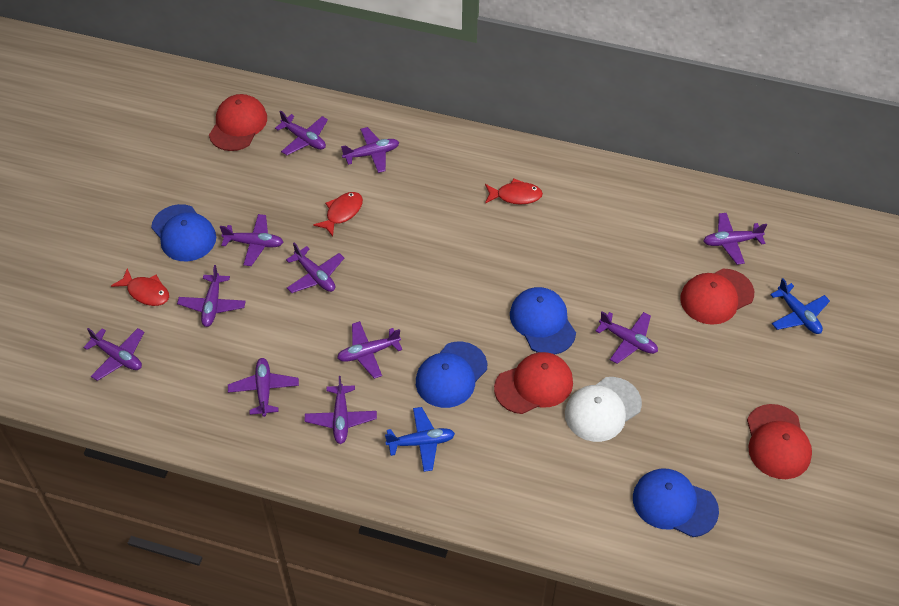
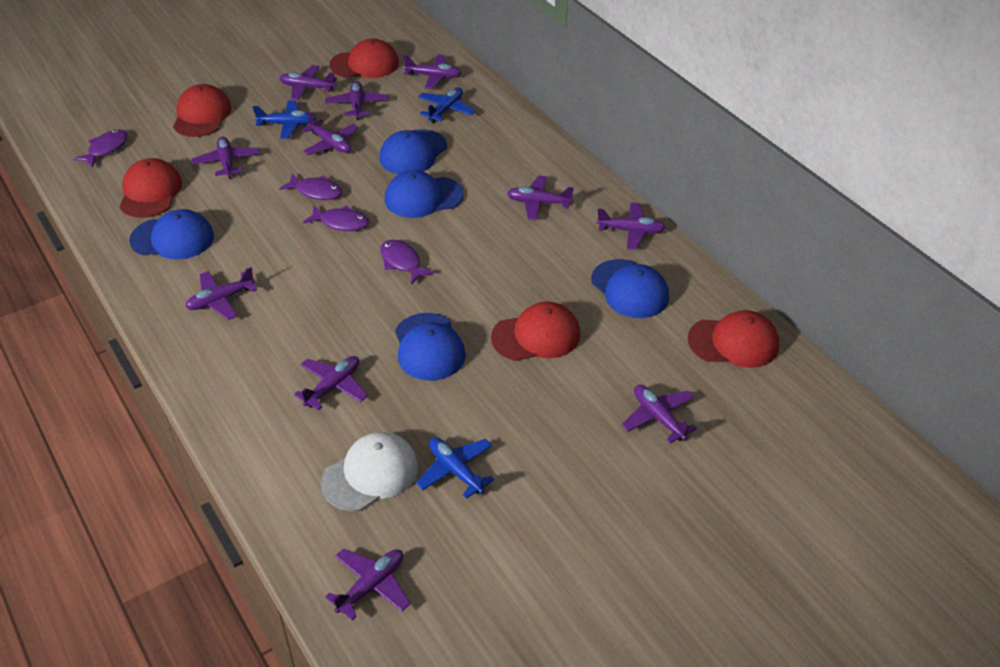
blue cap: [151,204,216,261] [416,342,487,408] [510,287,576,355] [633,468,719,537] = 4 -> [129,209,214,260] [379,129,447,174] [385,170,464,218] [395,313,466,381] [591,259,669,318] = 5
blue plane: [385,407,455,472] [770,278,830,334] = 2 -> [253,100,317,139] [416,438,494,499] [418,87,476,123] = 3
purple fish: none = 0 -> [73,129,128,167] [279,174,342,200] [303,205,369,231] [380,240,435,285] = 4
red cap: [209,94,267,151] [494,352,573,414] [680,268,754,325] [747,404,812,479] = 4 -> [119,158,182,218] [173,84,232,137] [329,39,399,78] [491,302,580,361] [688,310,779,368] = 5
red fish: [111,268,169,306] [313,192,363,237] [485,178,543,204] = 3 -> none = 0

